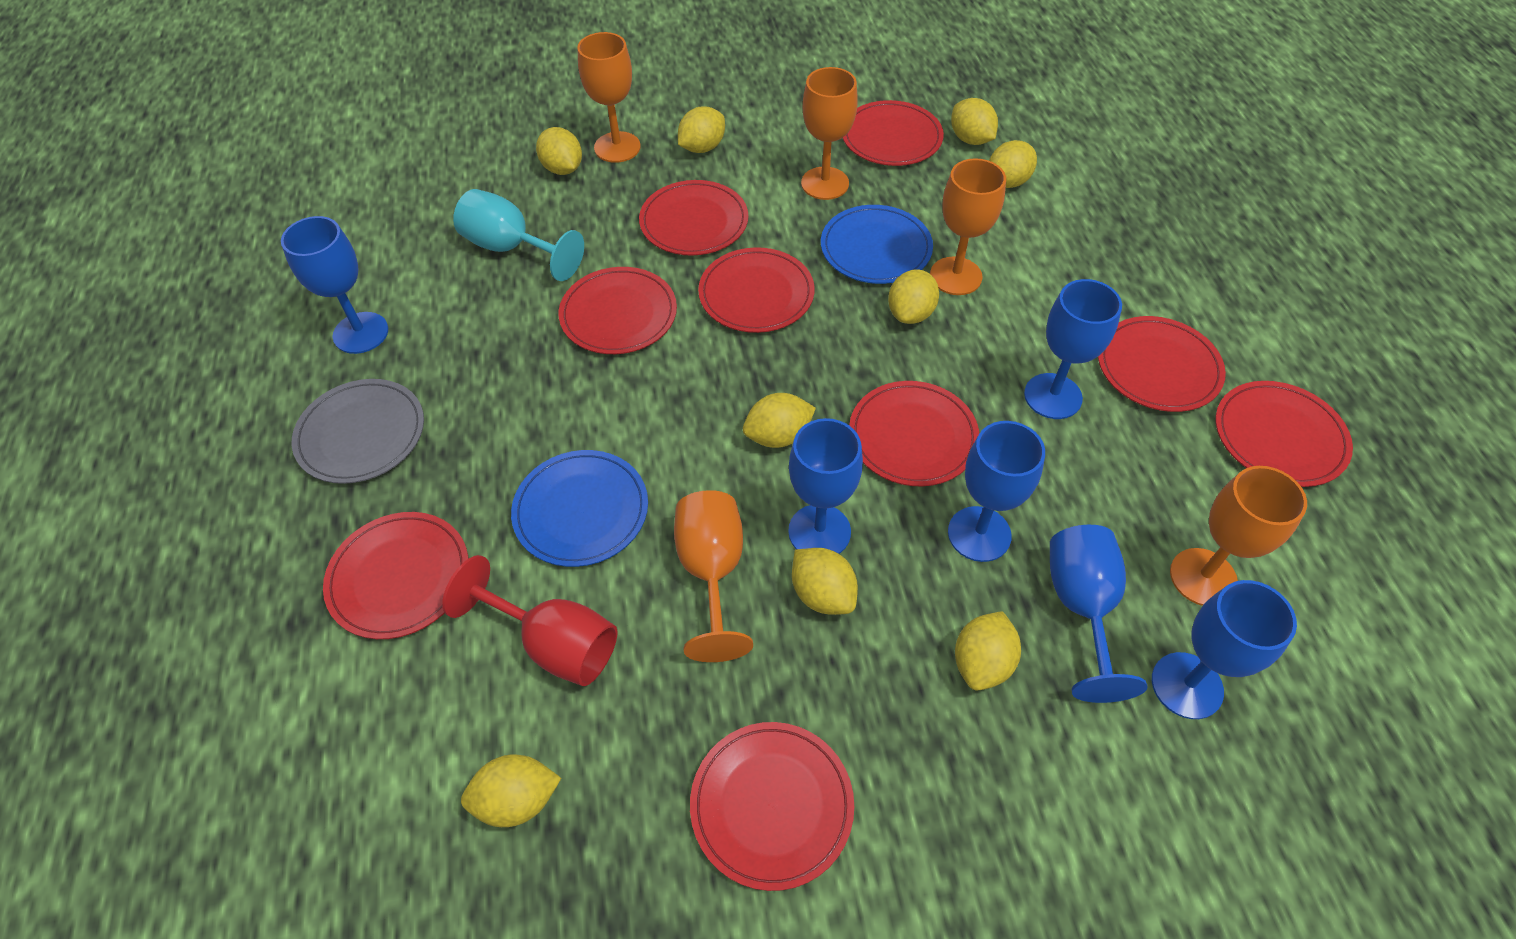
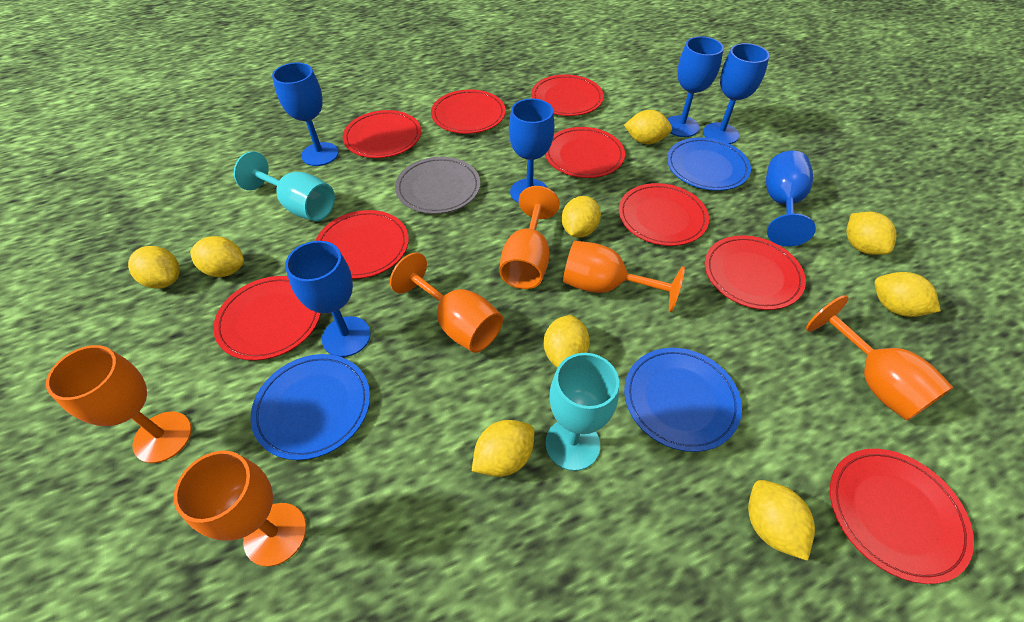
blue plate: [511,450,648,567] [821,205,933,284] = 2 -> [251,354,370,460] [624,348,742,452] [667,137,751,191] = 3
orange goblet: [577,32,641,163] [674,490,753,662] [801,67,858,200] [930,158,1006,295] [1170,466,1307,606] = 5 -> [46,345,192,463] [174,451,306,567] [390,253,503,353] [499,186,560,289] [563,241,685,312] [806,295,953,421] = 6
red goblet: [442,555,617,686] = 1 -> none = 0
turquoise goblet: [453,189,584,281] = 1 -> [234,151,335,221] [545,353,619,471] = 2

